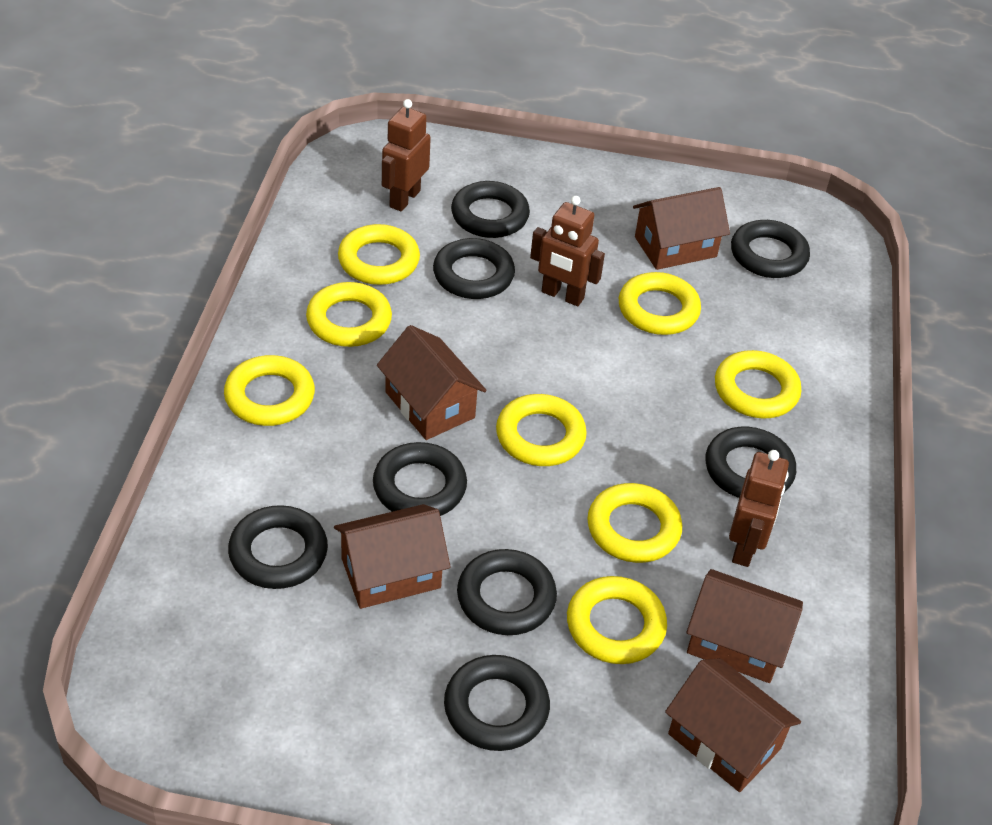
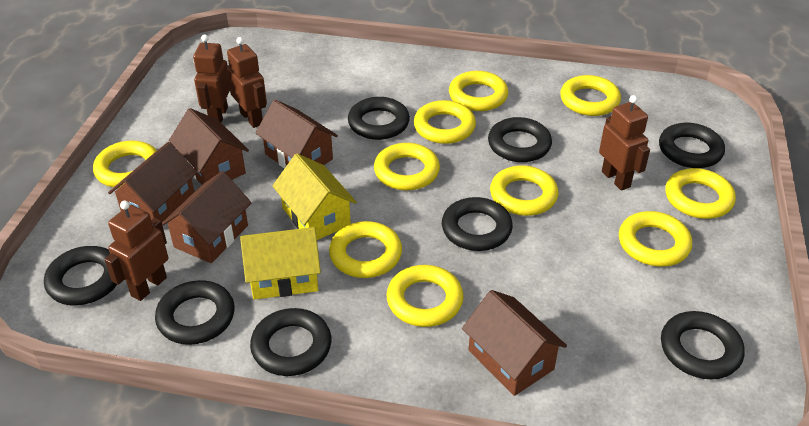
brown robot: [382,99,431,211] [530,196,605,306] [729,450,789,567] = 3 -> [104,201,168,301] [193,34,230,123] [227,37,267,128] [599,95,650,191] = 4
yellow house: none = 0 -> [240,227,321,300] [273,153,357,240] = 2
yellow ring: [224,355,315,426] [306,282,392,347] [338,224,420,285] [496,394,587,466] [567,576,667,664] [587,483,682,563] [619,272,701,335] [715,350,801,418] = 8 -> [93,140,157,188] [329,221,402,278] [374,143,440,190] [387,265,464,327] [414,100,476,144] [449,71,508,111] [490,165,558,216] [560,75,621,116] [619,211,692,267] [665,168,736,219] = 10

